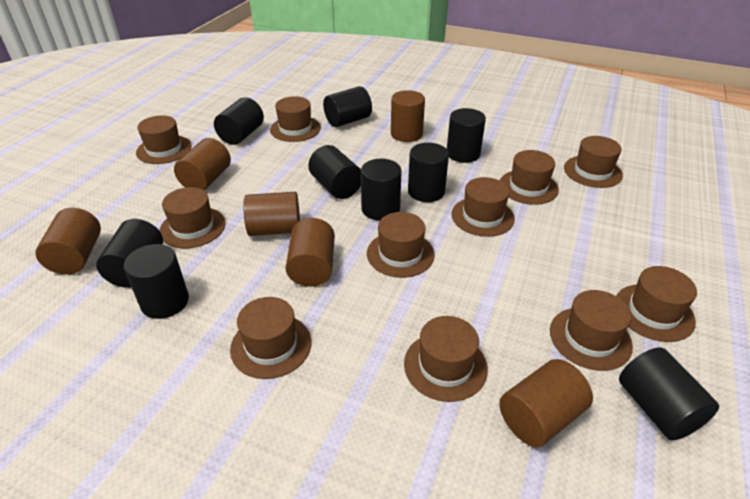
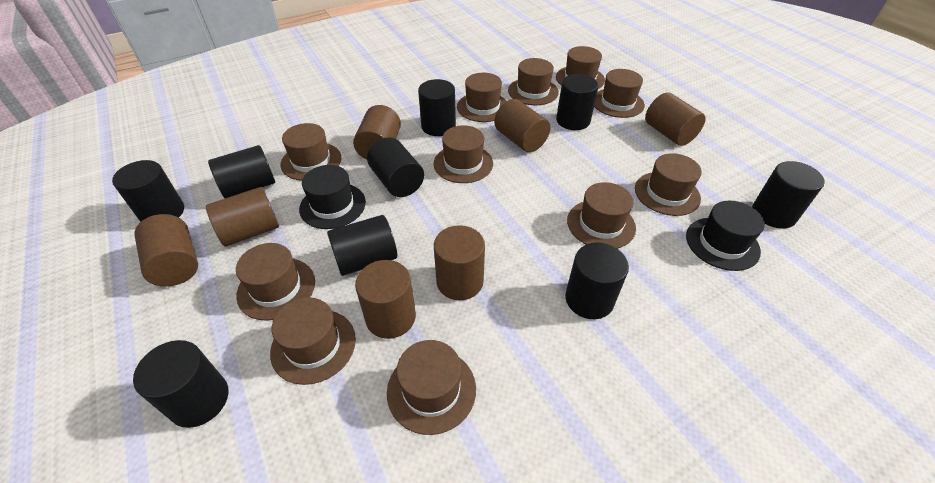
black hat: none = 0 -> [299,165,366,229] [686,201,765,271] = 2
brown cylinder: [35,208,101,275] [174,138,231,190] [243,192,300,236] [286,218,335,287] [391,90,425,142] [499,359,593,447] = 6 -> [135,214,198,286] [206,187,279,247] [353,105,401,160] [355,260,416,339] [434,225,485,300] [494,99,550,152] [645,92,706,146] = 7

